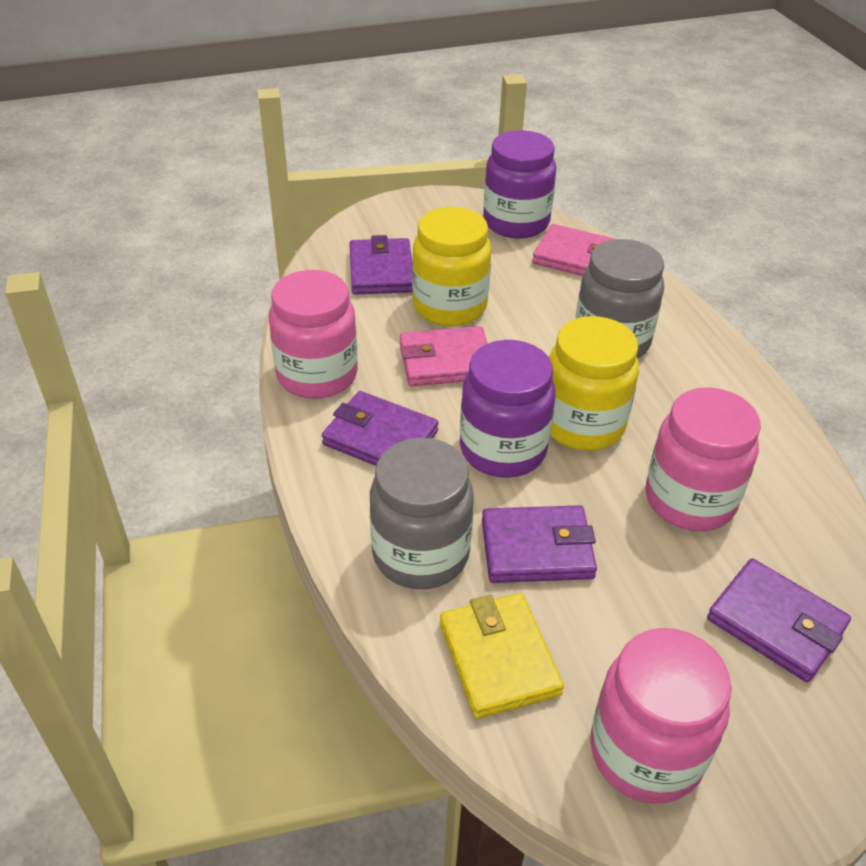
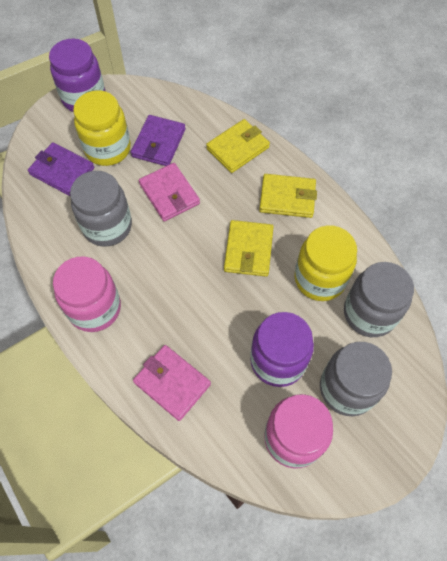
grey jar: [370,438,474,589] [575,239,664,358] = 2 -> [70,171,132,247] [320,342,392,416] [344,262,414,337] = 3
pink jar: [269,270,358,399] [590,628,732,804] [646,387,761,531] = 3 -> [53,256,121,332] [264,394,333,468] = 2
purple wallet: [322,391,439,466] [349,235,413,295] [482,505,597,583] [707,558,851,682] = 4 -> [28,142,94,196] [131,115,186,166] = 2
yellow wallet: [440,593,564,719] = 1 -> [206,119,270,173] [224,220,274,277] [259,174,317,218] = 3

